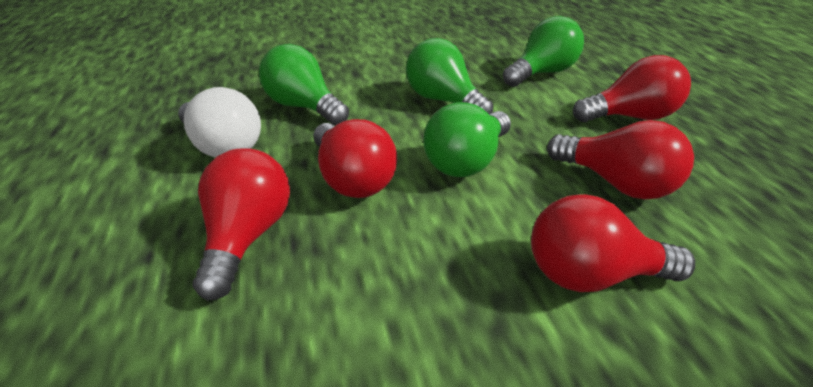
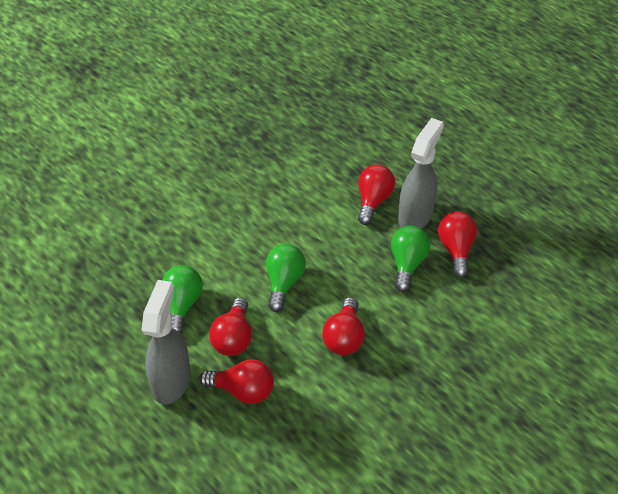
green light bulb: [259,44,349,125] [406,38,493,114] [423,102,511,177] [503,16,584,87] = 4 -> [163,265,203,334] [266,244,306,312] [391,226,431,292] = 3
grey spray bottle: none = 0 -> [141,280,191,404] [398,118,444,228] = 2
white light bulb: [178,87,261,158] = 1 -> none = 0

